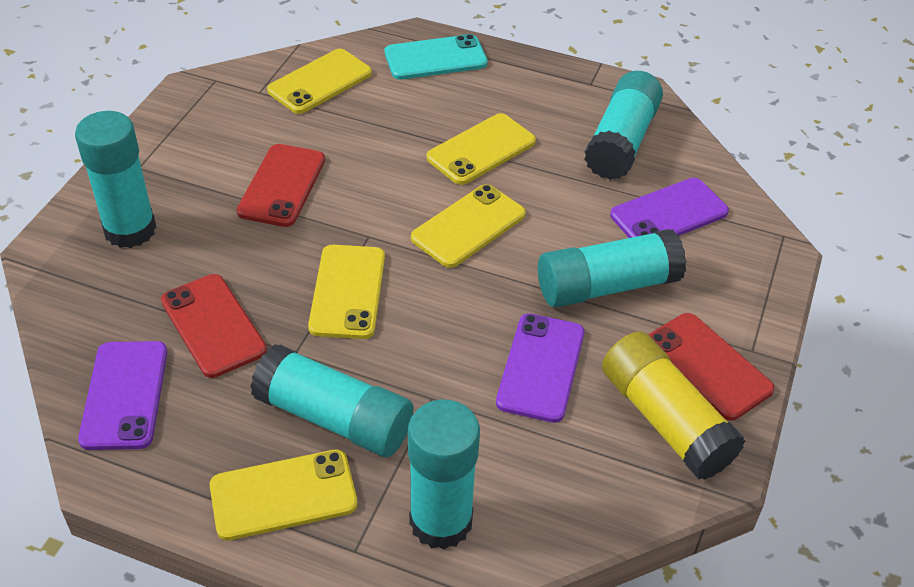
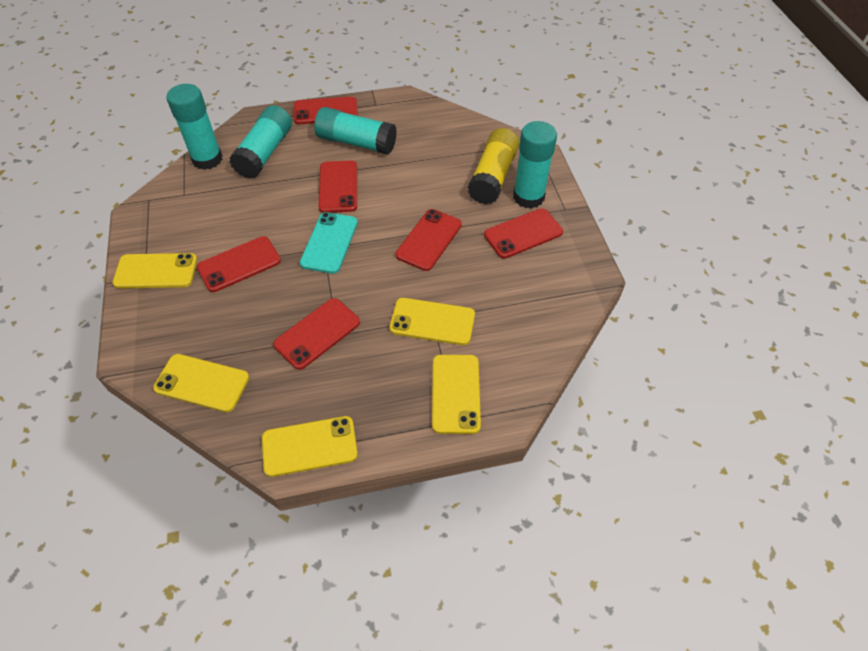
purple phone: [78,341,167,450] [496,313,584,423] [610,178,729,238] = 3 -> none = 0
red phone: [161,274,267,378] [237,144,325,227] [648,313,775,421] = 3 -> [197,236,281,292] [273,298,360,370] [294,97,358,124] [318,161,357,213] [395,209,462,271] [484,208,563,259] = 6
turquoise glue stick: [75,111,157,248] [250,344,413,457] [408,399,480,550] [538,229,686,308] [584,71,663,180] = 5 -> [166,84,223,170] [229,105,292,179] [314,107,397,155] [513,121,557,209] = 4

